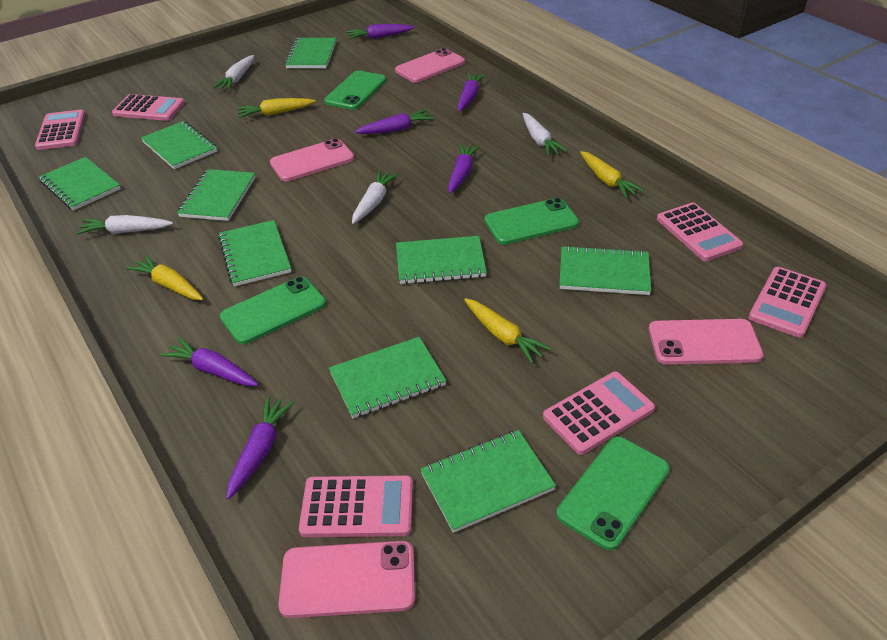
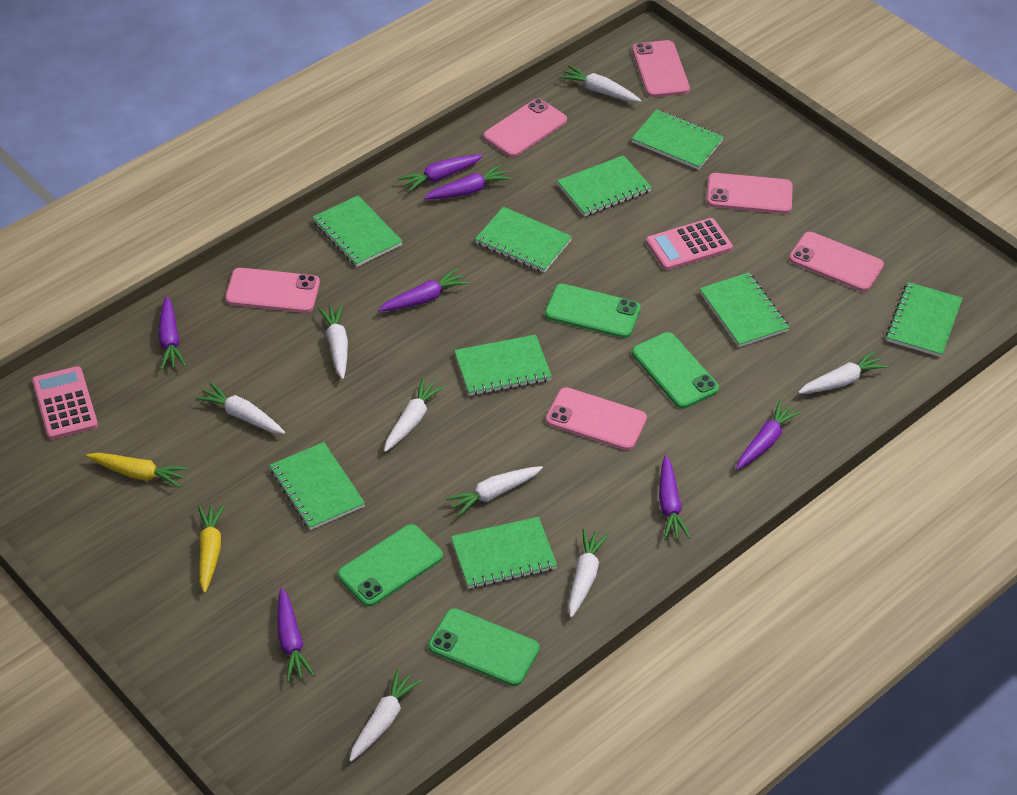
pink calculator: [35,110,86,150] [112,94,185,121] [299,475,413,537] [543,372,655,455] [657,202,743,261] [748,267,826,338] = 6 -> [32,366,98,440] [646,218,733,270] = 2
pink phone: [270,138,354,181] [278,541,415,618] [395,48,465,83] [649,319,763,365] = 4 -> [225,268,320,313] [483,99,567,157] [546,387,647,450] [632,40,690,97] [707,173,793,214] [789,232,884,292] = 6
purple carrot: [160,337,258,386] [226,396,295,500] [347,24,414,39] [355,109,434,134] [448,144,481,194] [457,73,486,112] = 6 -> [158,296,186,370] [278,588,315,682] [378,268,469,312] [398,155,483,192] [423,164,512,199] [659,456,691,540] [736,400,801,470] = 7
white carrot: [76,215,173,234] [213,55,254,90] [352,170,399,224] [523,113,567,156] = 4 -> [195,382,285,434] [318,305,348,379] [349,669,422,762] [384,378,445,452] [445,466,543,517] [559,65,641,102] [568,529,609,618] [798,351,888,394] = 8
yellow carrot: [126,255,203,300] [237,98,316,118] [464,298,552,364] [580,151,644,198] = 4 -> [86,453,188,488] [198,504,225,593] = 2

